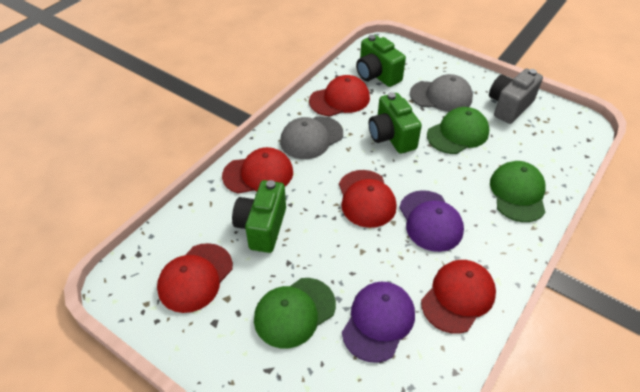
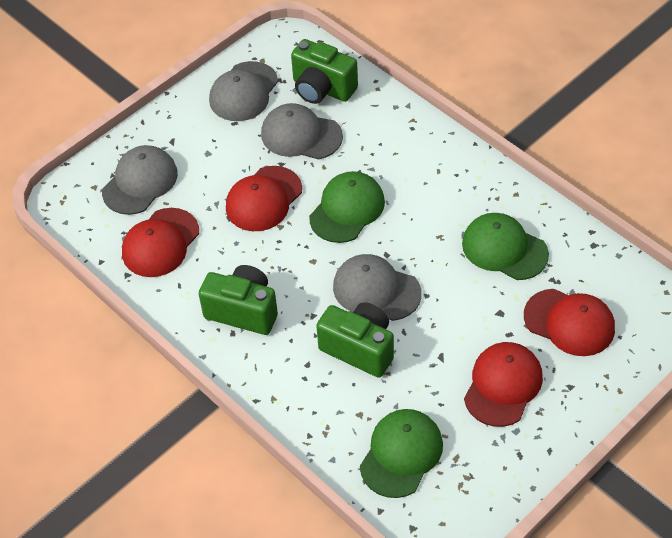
grey camera: [489,69,543,124] = 1 -> none = 0
grey cap: [280,116,343,159] [410,74,473,112] = 2 -> [102,145,178,215] [209,61,278,121] [261,103,343,159] [333,254,422,321] = 4
purple cap: [342,282,415,363] [399,190,464,252] = 2 -> none = 0
red cap: [157,243,233,313] [222,147,293,194] [309,75,370,116] [339,170,397,228] [421,260,496,334] = 5 -> [122,208,199,277] [226,166,302,231] [464,342,543,427] [524,289,615,356] = 4

